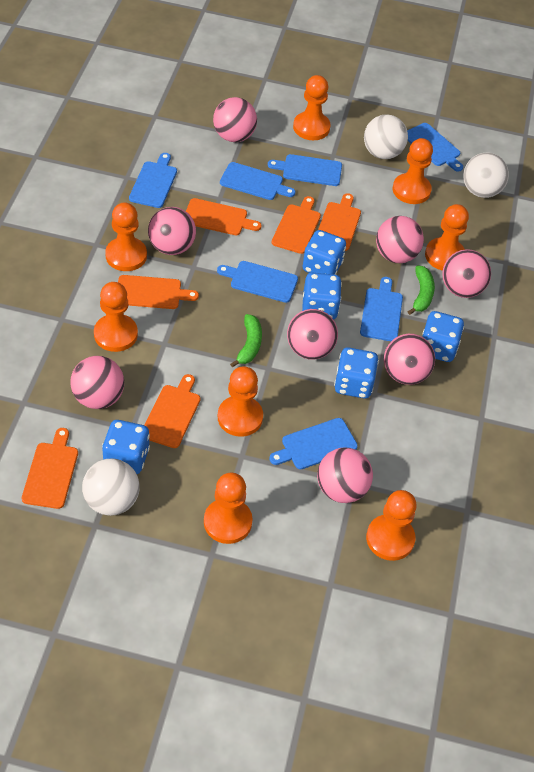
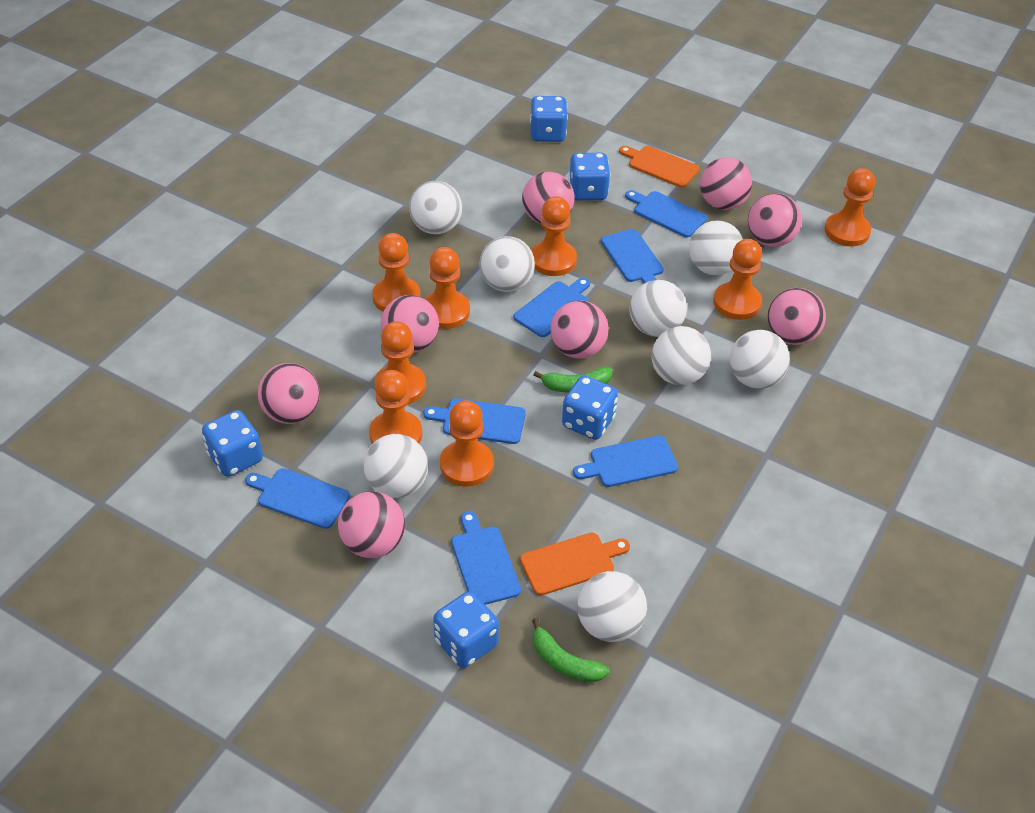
orange cutting board: [22,428,78,509] [118,275,199,309] [144,374,201,448] [186,198,261,235] [272,196,321,254] [318,193,361,251] = 6 -> [520,533,630,596] [619,146,700,188] = 2
white ball: [82,459,140,516] [364,114,408,159] [463,153,509,198] = 3 -> [364,434,428,498] [409,181,462,234] [479,236,535,292] [577,571,647,642] [630,280,687,337] [652,326,711,385] [689,221,743,275] [730,330,790,389] = 8

